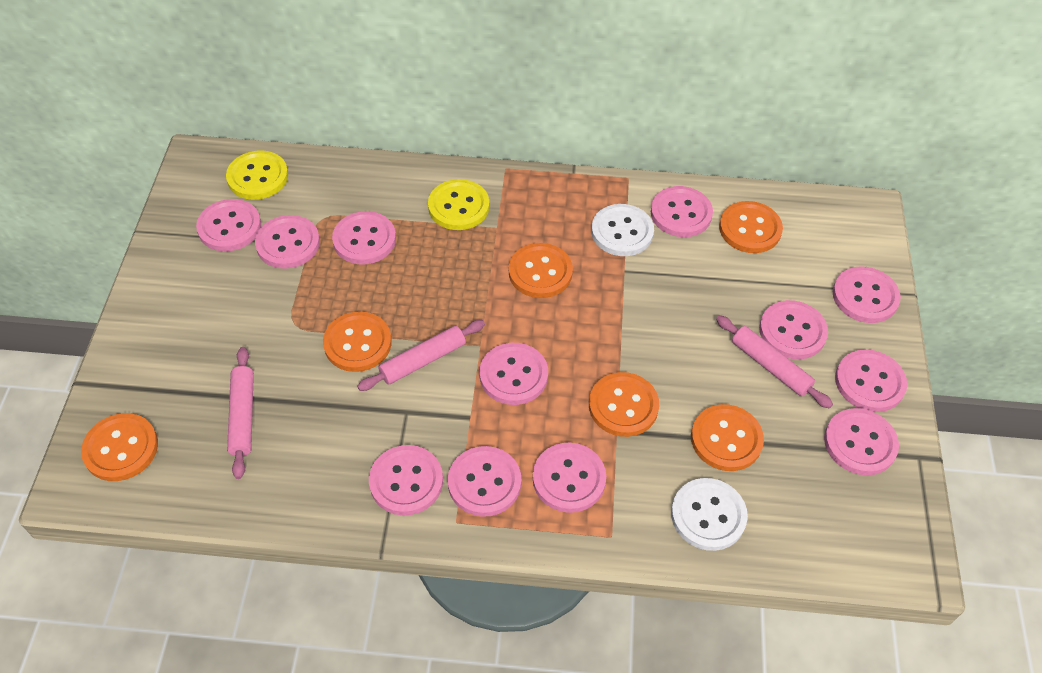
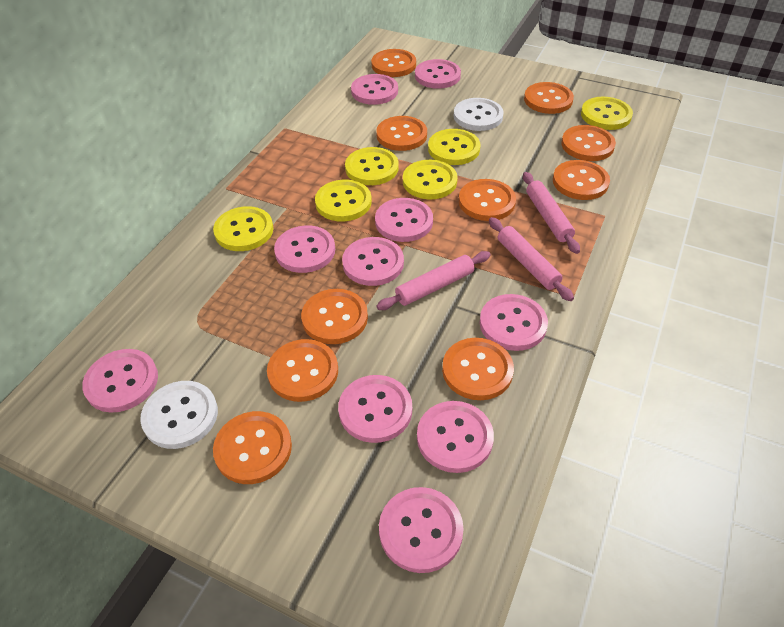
orange button: [81,413,158,481] [323,311,392,372] [509,243,573,298] [589,372,659,437] [691,404,764,471] [719,201,783,253] = 6 -> [213,411,292,484] [267,339,338,402] [301,289,368,344] [371,49,416,77] [376,116,427,151] [442,338,514,400] [459,179,516,221] [524,82,574,114] [553,160,610,200] [561,125,616,161] = 10
pink button: [196,199,261,251] [255,215,320,269] [332,211,396,265] [369,445,443,515] [448,446,521,517] [479,343,548,405] [533,443,606,513] [651,186,713,237] [759,300,828,359] [824,408,899,475] [833,266,901,323] [835,349,907,412] = 12 -> [82,349,158,413] [274,225,335,273] [338,375,412,443] [342,237,404,286] [351,74,398,105] [375,198,433,242] [379,487,464,573] [415,59,461,89] [417,401,494,473] [480,294,548,351] = 10
yellow button: [226,150,288,200] [428,179,489,230] = 2 -> [213,206,273,251] [315,180,372,222] [345,147,399,185] [403,160,458,199] [428,129,480,165] [581,97,633,130] = 6

